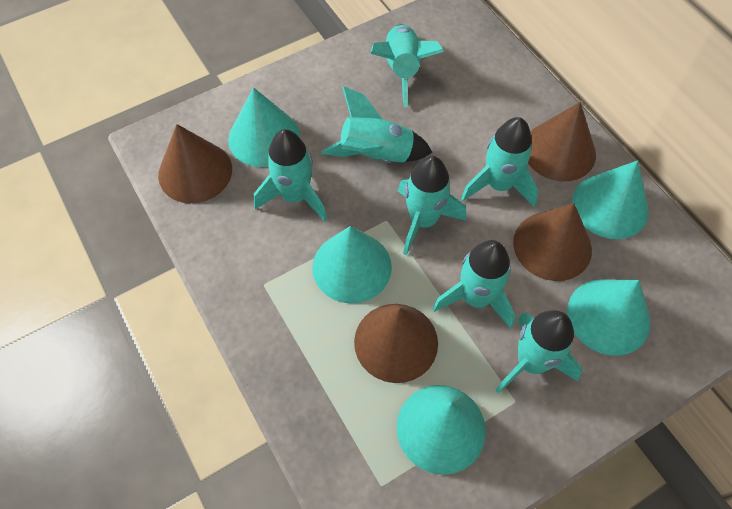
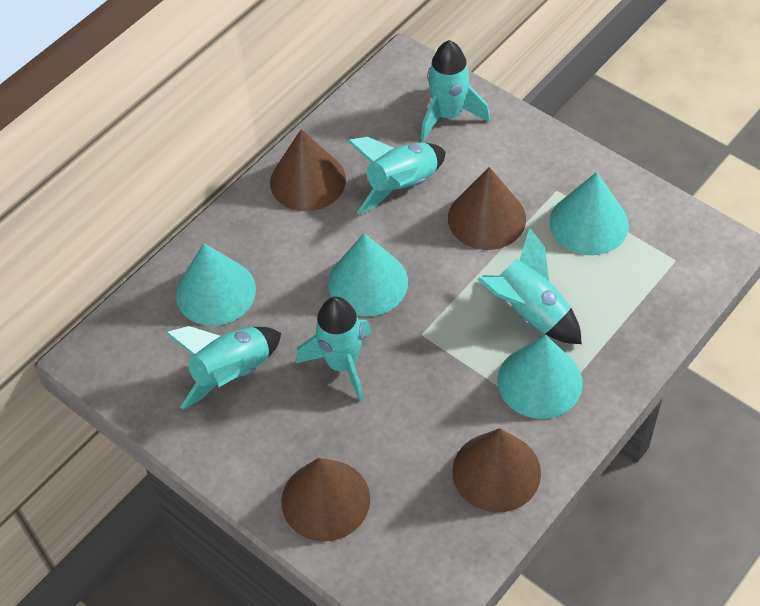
turquoise cone: [228,87,300,167] [312,226,392,303] [397,385,486,475] [567,279,651,356] [572,160,649,239] = 5 -> [176,243,256,326] [328,233,408,316] [498,335,583,419] [550,172,629,255] = 4
turquoise rocket: [254,129,327,222] [321,86,433,163] [370,25,444,107] [398,156,466,255] [432,240,515,329] [461,117,539,207] [496,310,582,394] = 7 -> [166,326,281,410] [296,296,371,401] [348,137,446,215] [421,40,490,141] [477,228,582,344] = 5

